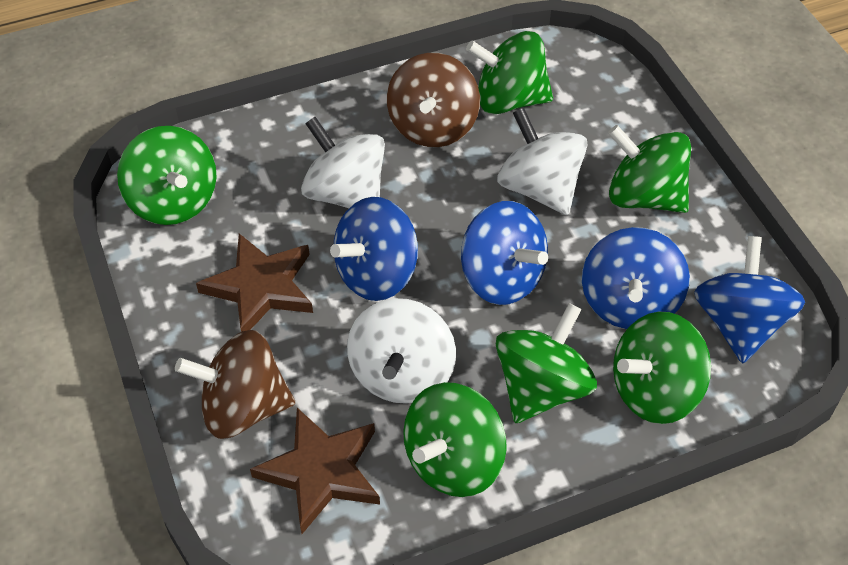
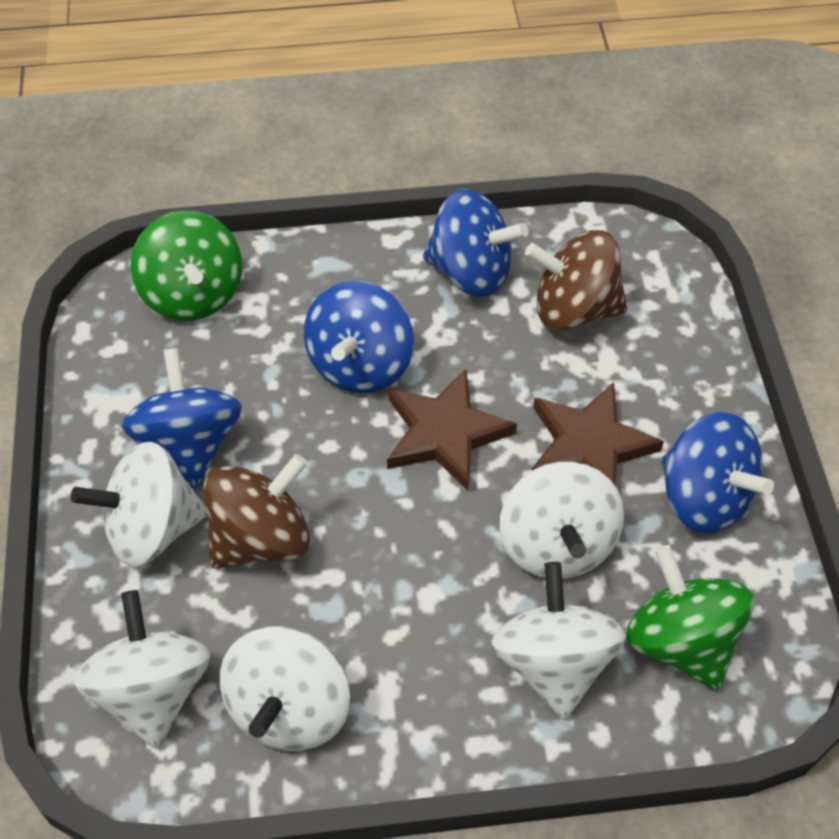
green spinning top: [117,126,217,225] [403,382,507,497] [466,31,553,114] [496,303,597,423] [608,125,691,213] [613,312,711,424] = 6 -> [131,210,242,321] [626,545,754,690] = 2
white spinning top: [301,117,385,208] [347,298,456,404] [497,107,588,215] = 3 -> [71,442,207,567] [73,590,211,749] [220,626,350,751] [492,562,626,720] [499,462,624,579] = 5

